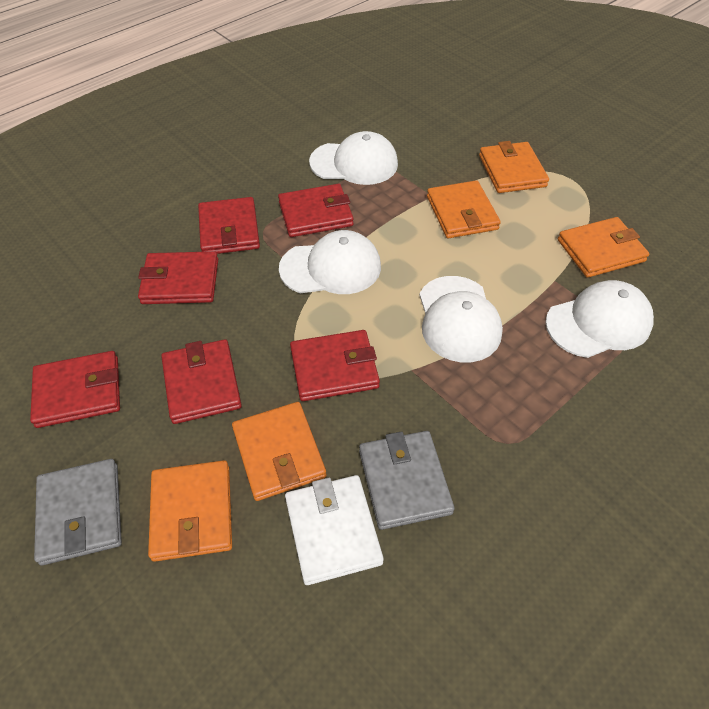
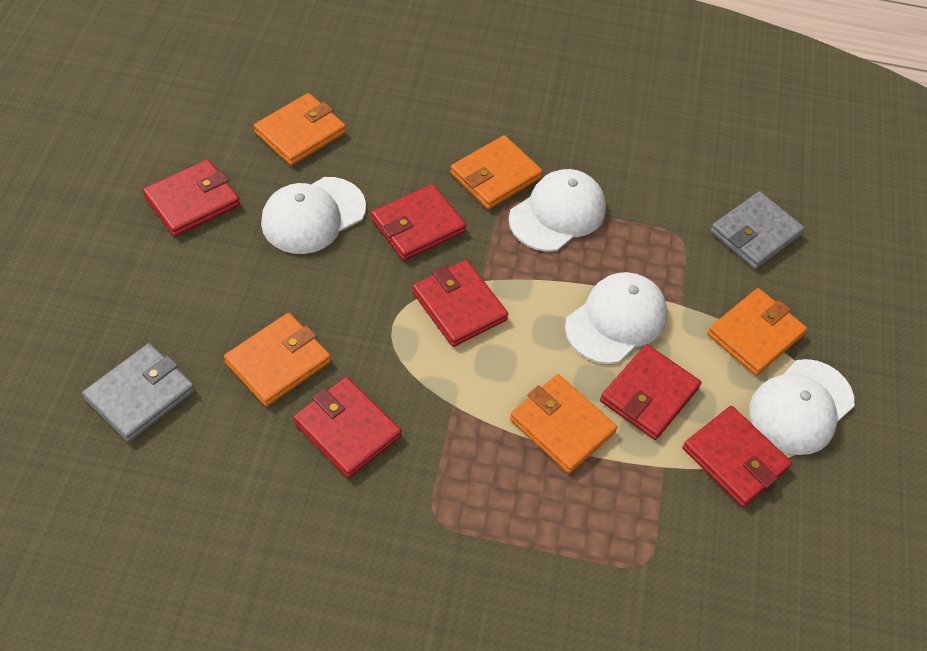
white wallet: [285,475,384,585] = 1 -> none = 0

